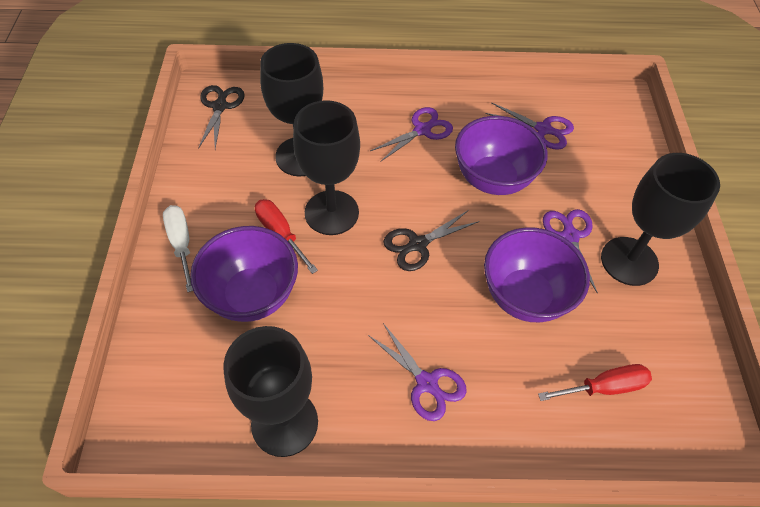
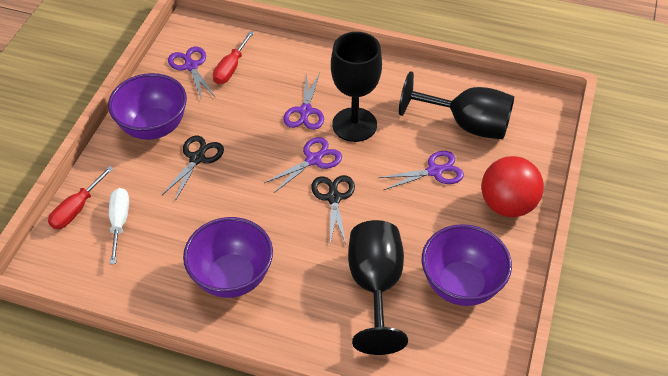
black goblet: [223,326,318,457] [260,43,323,177] [293,100,360,235] [601,153,720,286] = 4 -> [331,32,382,142] [348,220,408,355] [399,71,514,139] = 3
red ball: none = 0 -> [481,156,544,217] = 1

